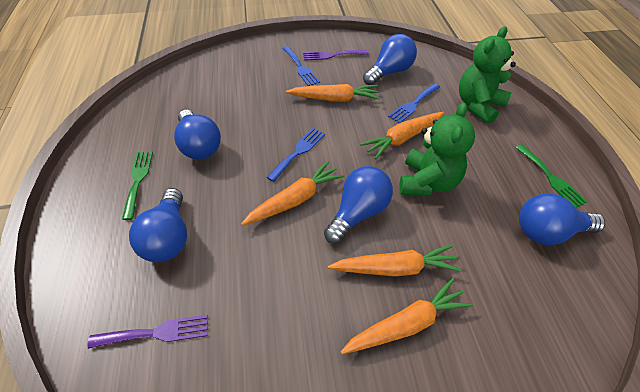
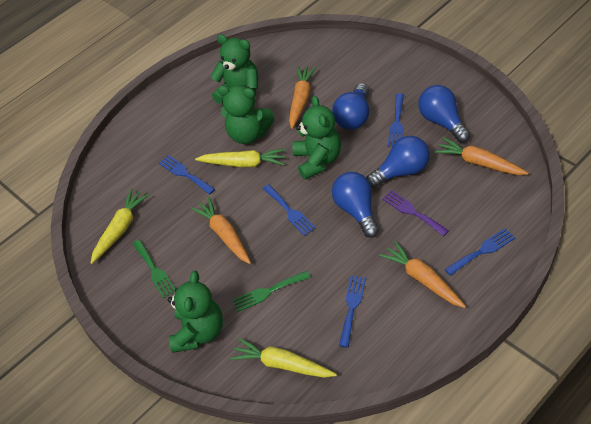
blue fork: [266,128,325,182] [282,46,320,86] [388,83,440,123] = 3 -> [159,155,215,194] [263,184,316,236] [339,276,366,347] [388,93,404,147] [445,228,515,276] = 5
blue light bulb: [129,188,187,262] [174,110,221,160] [324,166,393,244] [363,34,417,85] [519,193,605,245] = 5 -> [332,83,369,130] [332,172,379,238] [366,136,430,188] [418,85,470,143] = 4
green teddy bear: [399,102,475,196] [459,27,516,124] = 2 -> [168,271,223,353] [210,34,258,104] [218,85,275,144] [292,96,341,180] = 4
orange carrot: [241,161,345,226] [285,84,380,101] [328,244,462,277] [340,278,473,354] [360,112,444,159] = 5 -> [191,197,251,264] [289,66,317,129] [379,241,466,308] [435,137,529,175] = 4
purple fork: [87,315,208,349] [303,50,369,61] = 2 -> [382,190,449,236] = 1
yellow carrot: none = 0 -> [90,189,149,264] [195,149,286,168] [230,338,337,378] = 3

